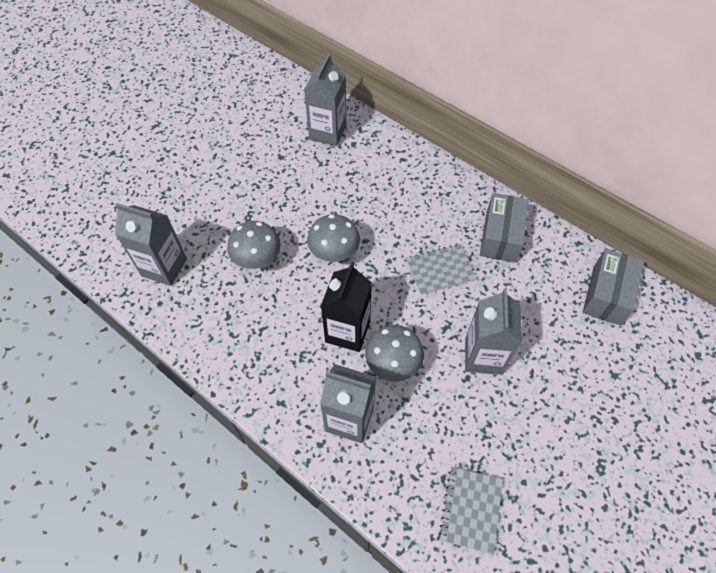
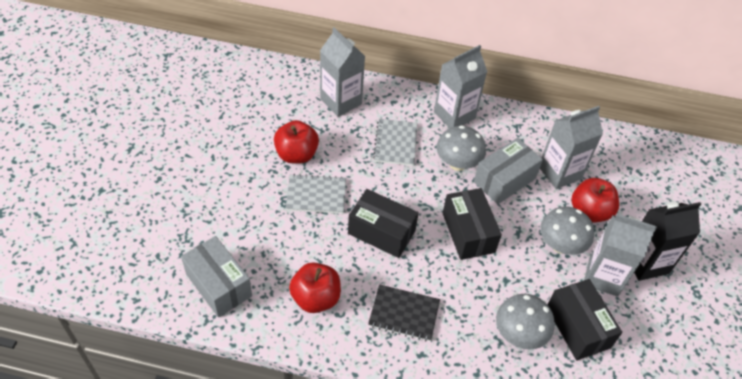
black box: none = 0 -> [348,189,419,258] [443,188,502,260] [547,279,622,360] = 3
black notebook: none = 0 -> [368,284,440,342] = 1
red apple: none = 0 -> [274,120,319,164] [289,262,341,313] [571,178,619,223] = 3

